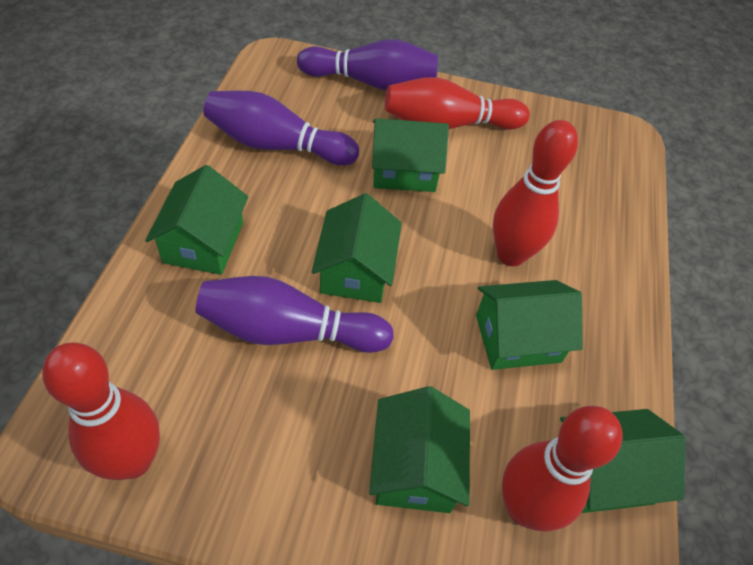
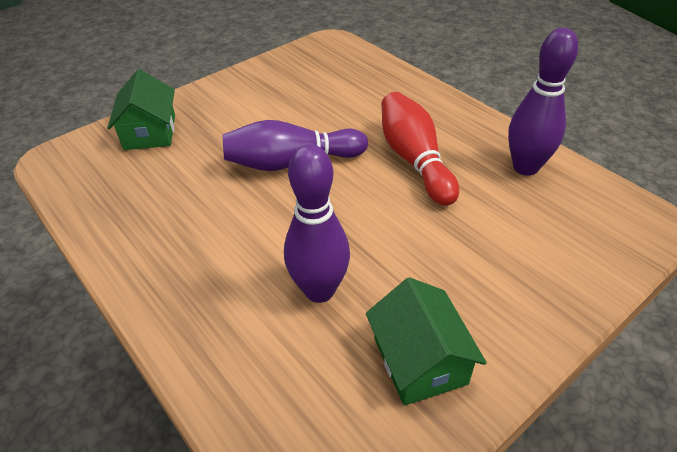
green house: [145,165,248,275] [311,193,402,303] [369,386,470,513] [372,118,449,192] [476,280,583,370] [560,409,685,513] = 6 -> [107,69,175,150] [366,277,487,406] = 2
red bowling pin: [42,343,160,480] [385,77,530,129] [493,120,578,266] [502,406,623,532] = 4 -> [381,92,459,206] = 1

